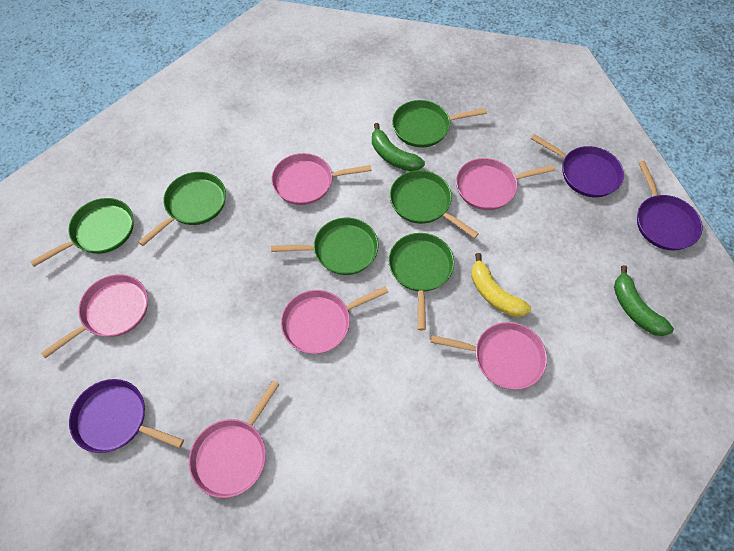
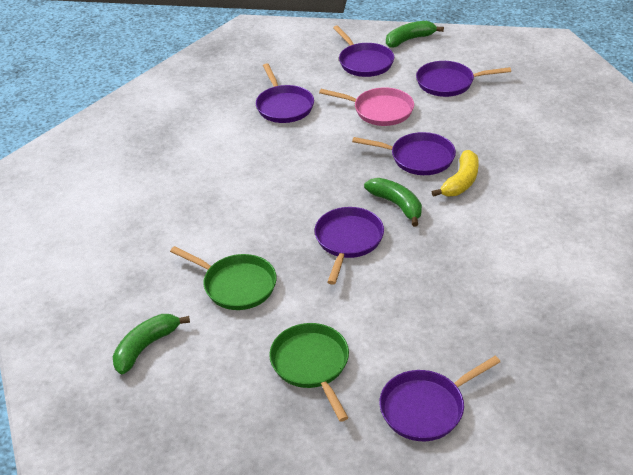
green banana: [372,123,425,171] [614,265,674,336] = 2 -> [112,314,190,374] [364,178,422,227] [386,21,444,48] = 3
green pan: [30,198,134,267] [138,172,226,246] [271,218,378,275] [389,233,454,330] [390,170,479,238] [392,100,487,148] = 6 -> [170,246,277,310] [269,323,349,422] = 2
pink pan: [41,274,148,358] [189,380,280,498] [271,153,372,205] [281,286,388,354] [431,322,547,390] [456,158,555,210] = 6 -> [319,87,414,126] = 1
purple pan: [69,379,184,453] [531,134,624,197] [637,161,703,250] = 3 -> [256,63,314,123] [315,207,384,285] [333,25,394,77] [352,132,456,175] [379,356,500,441] [416,61,511,97] = 6

